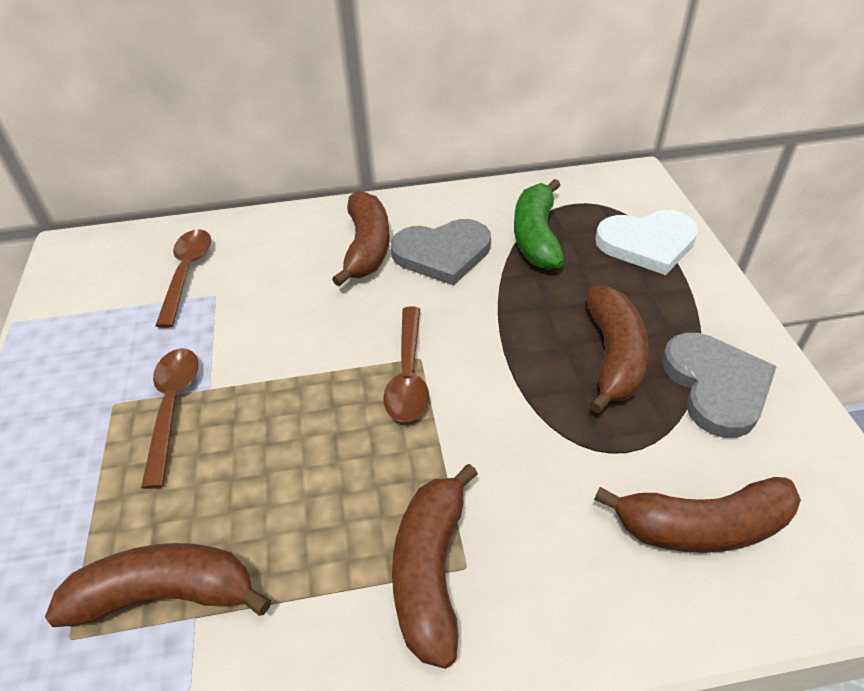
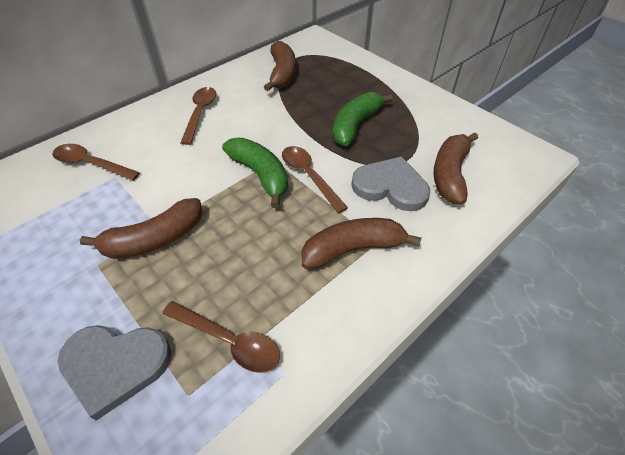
brown banana: [45,543,271,627] [332,191,390,287] [392,464,478,669] [586,285,649,413] [594,477,801,553] = 5 -> [80,198,202,259] [264,41,296,91] [301,218,422,269] [434,132,478,204] = 4
brown spoon: [141,348,198,489] [155,229,211,328] [383,307,429,422] = 3 -> [52,144,140,181] [162,301,280,373] [181,87,216,145] [282,146,348,214] = 4
green banana: [514,179,564,270] = 1 -> [222,138,288,208] [333,92,393,146] = 2
white heart: [595,210,698,275] = 1 -> none = 0

